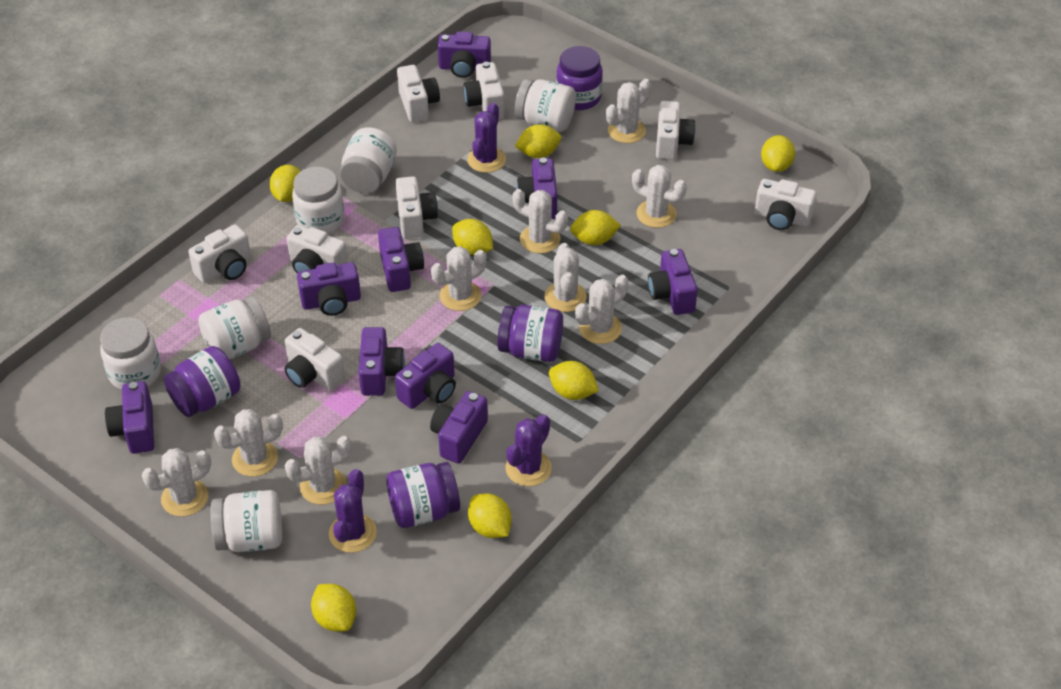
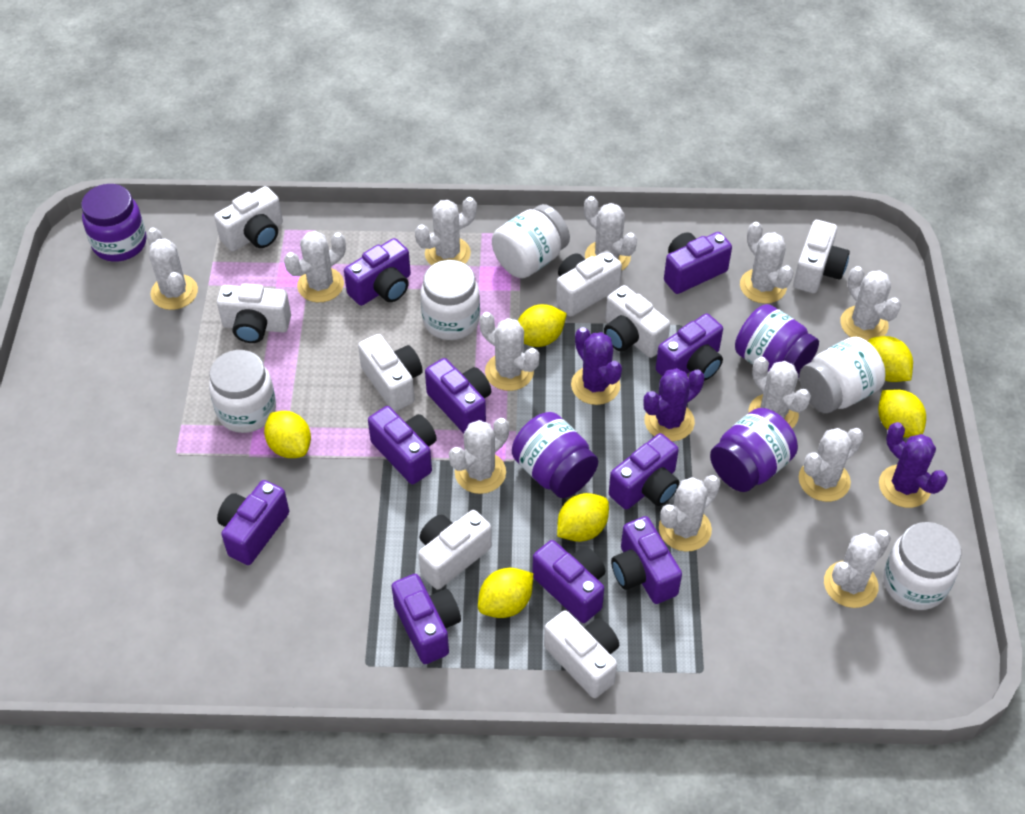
purple camera: [105,381,154,454] [297,262,361,316] [359,327,405,396] [378,227,424,292] [395,343,456,409] [430,391,488,464] [438,31,491,78] [516,158,557,219] [648,249,698,315] = 9 -> [217,480,289,565] [344,238,411,306] [368,406,437,484] [392,574,461,664] [425,358,491,433] [532,540,606,623] [609,433,680,510] [611,516,682,604] [656,314,723,381] [664,232,732,294] = 10
white cactus: [142,448,211,517] [214,409,283,477] [285,436,352,505] [431,246,487,311] [512,189,568,253] [544,243,587,312] [575,274,629,344] [606,79,651,143] [632,165,687,228] = 9 -> [147,228,198,310] [284,231,346,302] [415,197,477,266] [449,418,509,494] [479,312,540,391] [584,196,637,271] [659,475,720,552] [740,222,794,304] [748,357,811,428] [799,428,864,502] [824,530,891,608] [840,266,901,341] = 12
white jar: [100,317,161,390] [198,296,271,359] [211,490,282,552] [292,167,345,234] [340,127,397,193] [515,79,576,132] = 6 -> [209,350,276,433] [421,260,480,340] [492,204,570,278] [799,337,886,413] [883,522,961,610] = 5
yellow lemon: [269,165,301,202] [311,584,356,632] [452,219,493,255] [468,493,512,538] [515,124,561,158] [549,361,599,400] [570,210,621,245] [761,135,795,172] = 8 -> [264,411,311,458] [478,568,533,618] [518,304,567,347] [557,493,609,542] [868,336,913,382] [878,390,926,438] = 6

